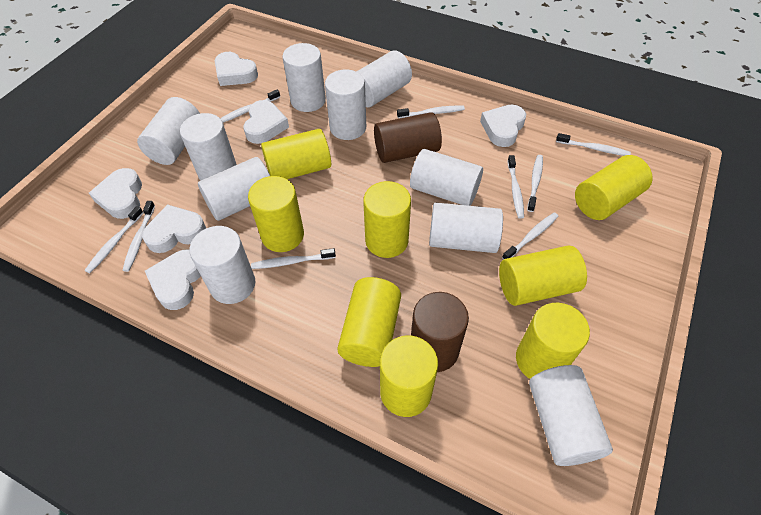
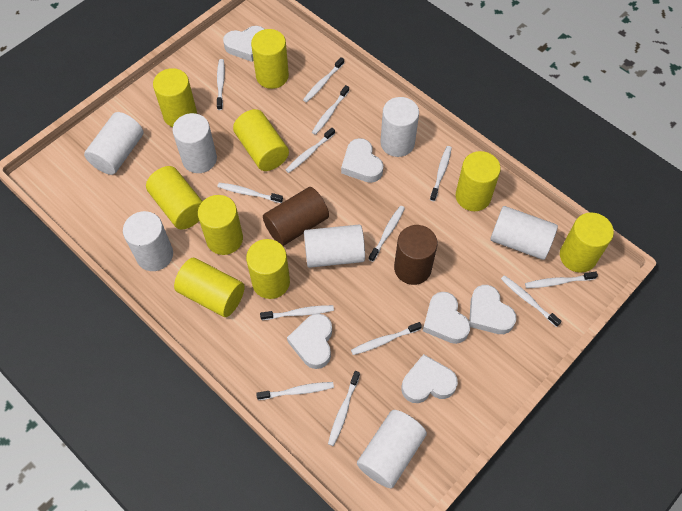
white cylinder: [137,97,200,165] [180,113,237,181] [189,226,255,304] [198,157,270,221] [282,43,326,112] [325,69,366,140] [357,51,412,107] [410,149,483,206] [429,203,503,253] [529,365,613,466] = 10 -> [84,112,143,175] [123,211,173,271] [172,113,217,173] [304,225,365,268] [357,410,427,488] [380,97,419,157] [490,206,558,260] = 7
white toothbrush: [84,206,144,273] [122,201,155,272] [220,89,280,123] [251,248,336,269] [397,106,465,118] [502,213,558,260] [507,155,524,219] [527,155,543,212] [556,133,631,156] = 9 -> [217,59,225,110] [217,183,283,203] [256,382,334,400] [260,305,334,320] [286,128,335,173] [303,57,344,103] [312,85,349,135] [328,371,360,446] [351,322,422,355] [369,206,405,262] [430,146,452,201] [501,275,562,327] [525,272,598,288] = 13
yellow cylinder: [248,176,304,252] [261,129,331,179] [337,277,401,367] [363,181,411,258] [380,335,438,417] [499,245,587,306] [516,303,590,379] [575,155,653,220] = 8 -> [146,166,203,230] [153,68,197,127] [174,258,245,317] [198,195,243,255] [233,109,289,171] [246,239,290,299] [251,29,289,89] [456,151,501,211] [560,212,614,273] = 9

